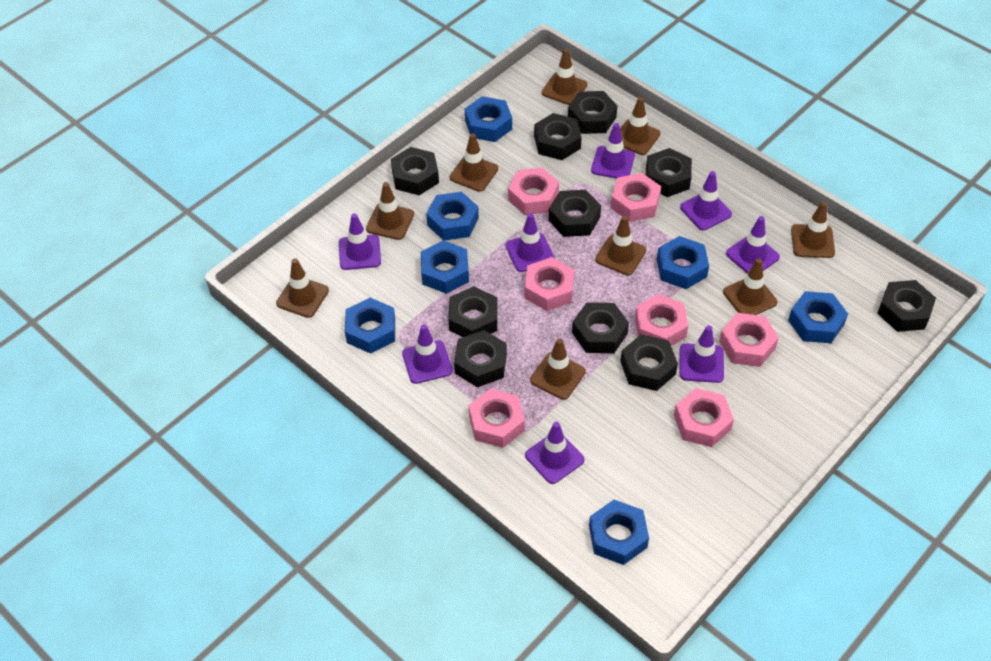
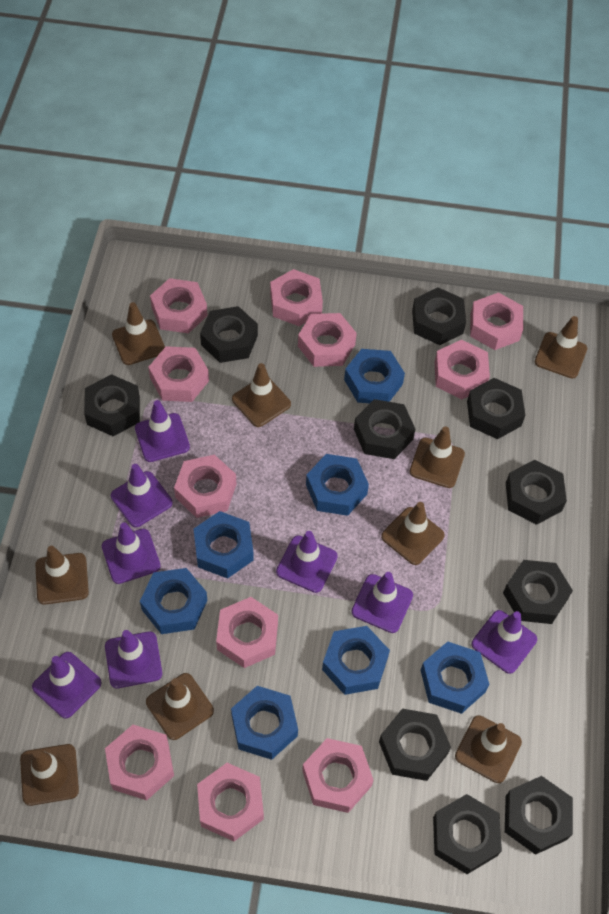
pink nut: [469,389,525,448] [508,167,559,215] [524,257,574,311] [611,173,661,222] [635,294,688,346] [674,388,734,447] [719,313,779,367] = 7 -> [105,725,174,800] [148,346,209,402] [150,278,208,334] [174,455,236,518] [197,763,264,841] [216,597,278,668] [270,269,323,326] [298,313,357,367] [302,738,373,813] [435,340,490,399] [470,292,523,350] = 11

